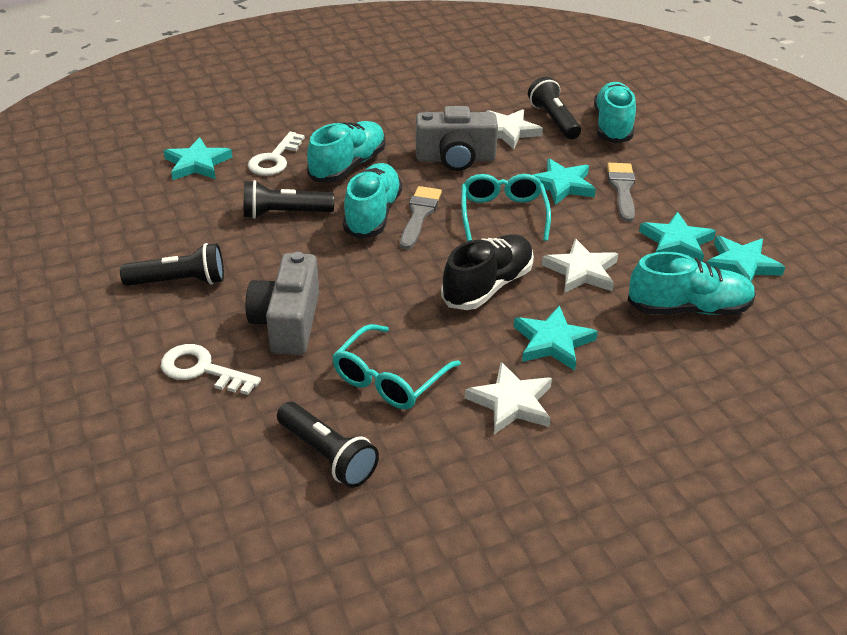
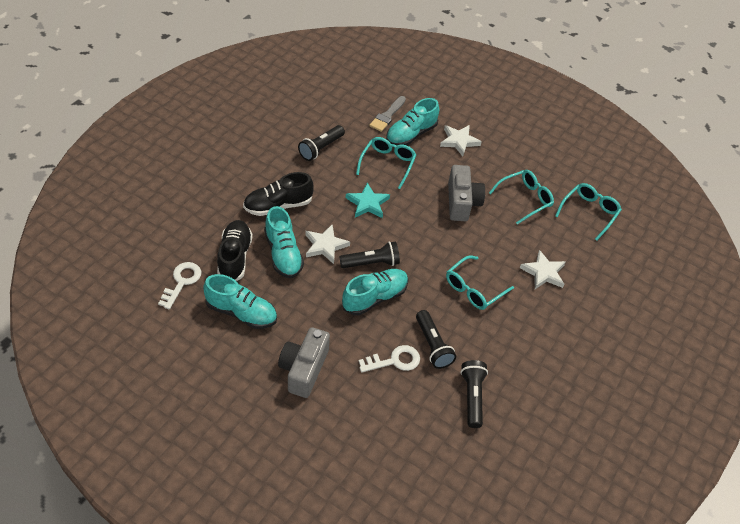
black shoe: [441,234,534,310] = 1 -> [217,220,253,281] [243,172,314,216] = 2
grey brush: [400,186,442,250] [607,163,635,222] = 2 -> [369,96,406,132] = 1
turquoise glasses: [332,324,461,410] [461,174,551,241] = 2 -> [356,137,416,189] [446,255,514,310] [489,170,554,225] [555,183,622,241] = 4
turquoise star: [164,137,233,180] [514,306,598,370] [533,158,596,205] [639,212,716,262] [706,235,785,282] = 5 -> [346,183,390,218] = 1

